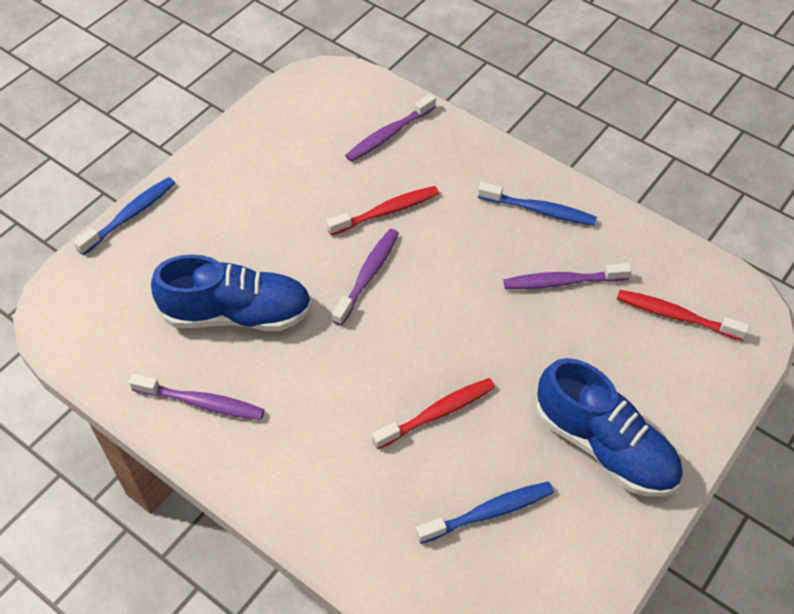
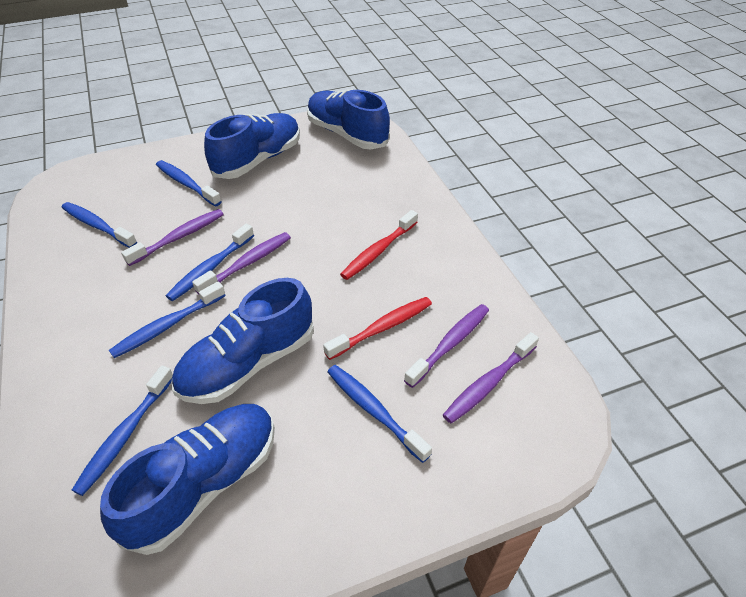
blue shoe: [151,254,312,331] [536,358,683,497] = 2 -> [100,404,275,555] [172,278,314,404] [204,113,300,179] [307,89,390,149] = 4
blue toothbrush: [74,177,175,255] [416,482,554,544] [478,182,597,226] = 3 -> [62,202,137,248] [72,365,173,496] [109,281,226,358] [156,160,222,207] [166,224,254,301] [327,365,432,463] = 6
red toothbrush: [326,186,439,236] [372,378,495,449] [617,290,750,341] = 3 -> [323,297,432,360] [340,210,418,280] = 2

